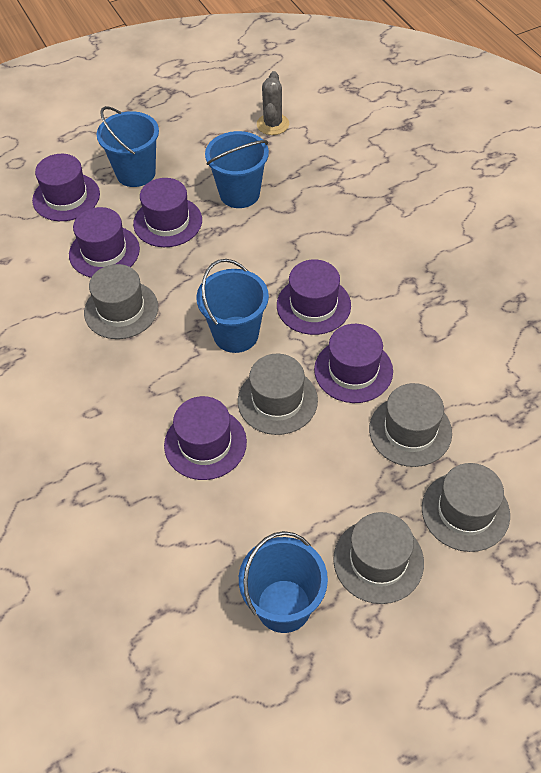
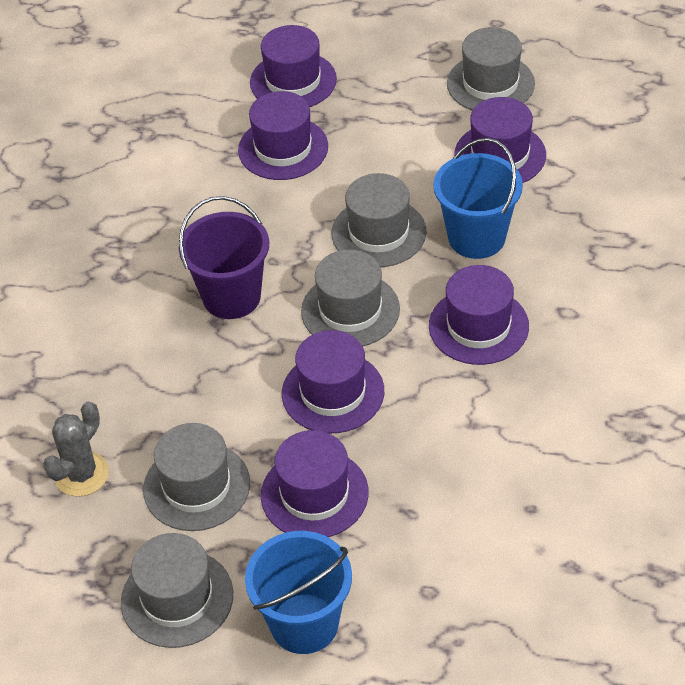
blue bucket: [97,106,159,187] [196,259,269,353] [205,131,269,208] [239,531,328,633] = 4 -> [245,531,352,654] [434,138,523,259] = 2
purple bucket: none = 0 -> [179,196,269,319] = 1

